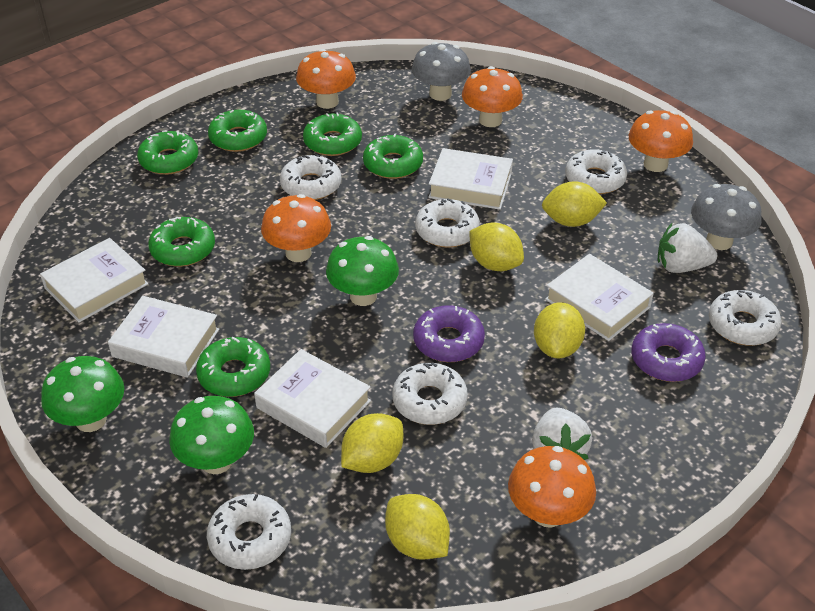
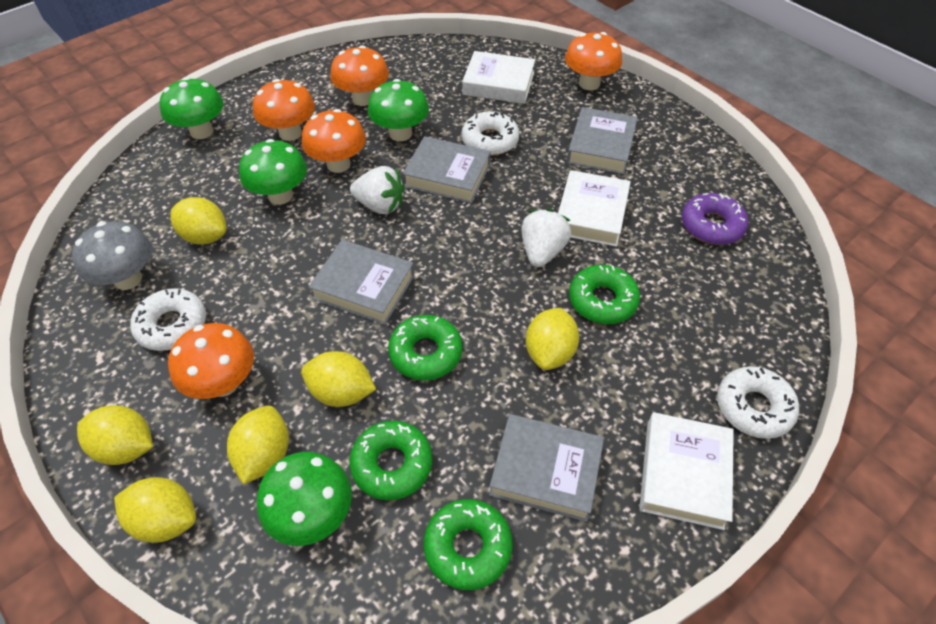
green donut: [137,131,198,175] [148,217,215,267] [196,337,270,397] [208,110,267,152] [303,113,362,156] [363,133,423,179] = 6 -> [349,421,432,500] [388,315,463,380] [424,499,513,590] [569,265,640,324] = 4
green mushroom: [41,356,124,432] [169,396,254,474] [326,236,399,306] = 3 -> [160,77,223,139] [239,139,307,205] [257,452,352,546] [368,79,429,141] = 4
grey book: none = 0 -> [309,240,415,325] [403,136,491,203] [489,414,604,522] [567,107,638,174] = 4
grey mushroom: [412,42,471,101] [691,184,762,250] = 2 -> [72,221,152,290] = 1
purple donut: [413,305,485,362] [631,323,706,382] = 2 -> [682,193,748,245] = 1
white book: [40,238,148,323] [108,296,219,378] [254,349,371,448] [428,148,513,210] [545,254,654,341] = 5 -> [462,51,535,104] [558,170,631,247] [639,412,734,530] = 3
white donut: [207,494,291,570] [280,154,341,200] [392,362,468,425] [415,198,480,248] [565,149,627,194] [709,290,782,346] = 6 -> [130,288,206,351] [462,111,519,156] [717,366,799,439] = 3
yellow lemon: [341,413,403,473] [385,494,450,560] [469,222,524,271] [534,302,585,358] [542,181,607,227] = 5 -> [77,405,153,465] [114,477,196,543] [170,197,226,245] [227,406,289,484] [301,351,376,407] [526,308,579,370] = 6

